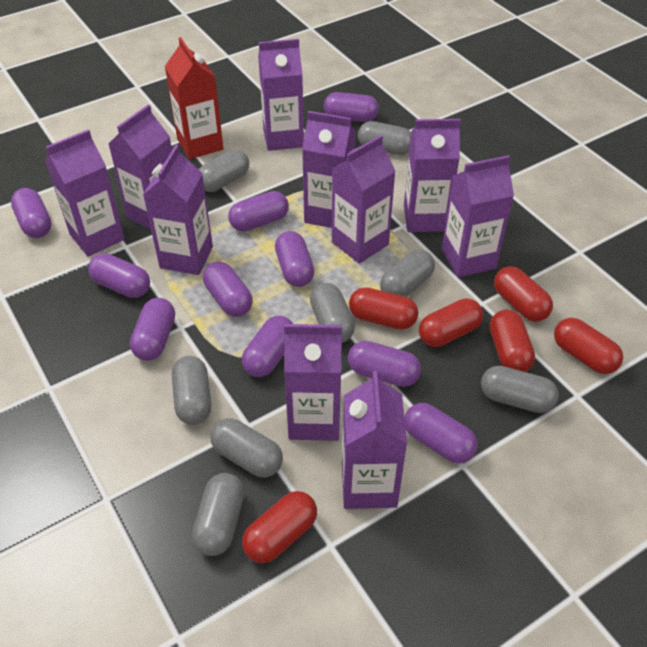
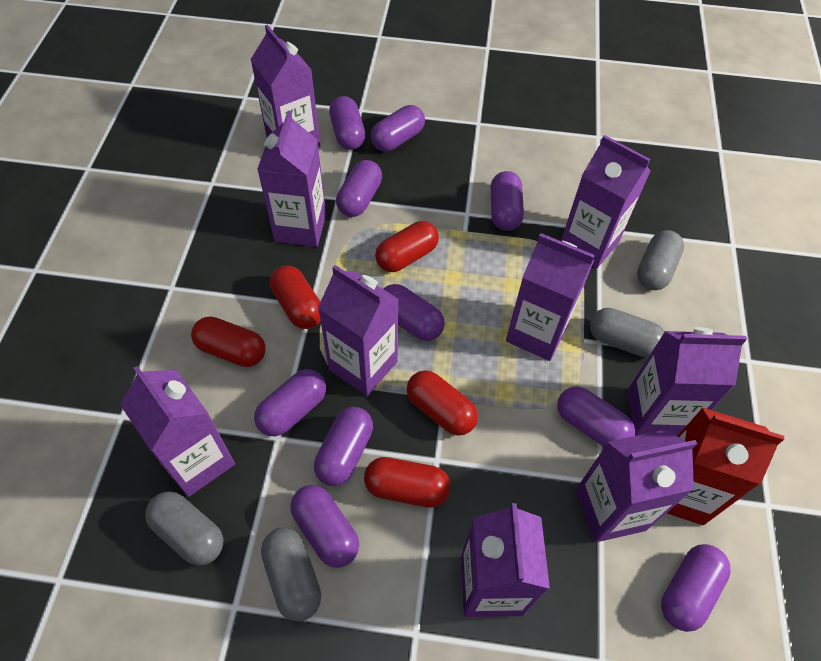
grey capsule: [172,356,211,425] [192,473,244,556] [199,149,249,192] [210,418,283,478] [310,283,355,343] [358,121,411,155] [380,250,435,297] [481,366,559,413] = 8 -> [145,491,223,566] [261,528,321,622] [590,308,665,358] [637,230,684,290] = 4
purple carton: [45,129,125,257] [109,104,172,230] [143,145,213,275] [258,39,304,151] [284,324,342,441] [302,111,355,228] [332,135,396,264] [342,371,407,509] [404,119,461,232] [442,155,514,277] = 10 -> [120,366,235,497] [251,25,320,148] [257,111,326,247] [318,265,399,396] [461,503,550,617] [506,233,595,361] [561,135,651,269] [576,430,697,542] [627,327,747,436] = 9
red capsule: [242,491,317,563] [349,287,418,330] [419,299,483,347] [490,310,535,372] [494,266,553,322] [554,318,623,374] = 6 -> [191,316,266,367] [270,265,321,329] [364,457,450,508] [375,221,439,272] [407,370,478,436] = 5

